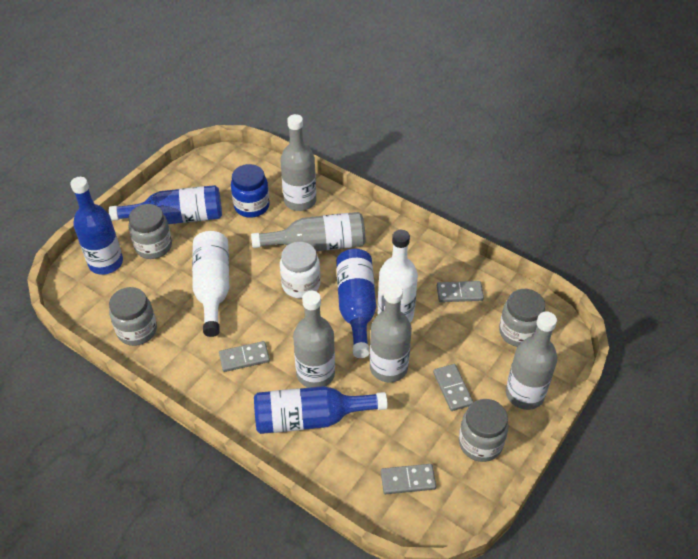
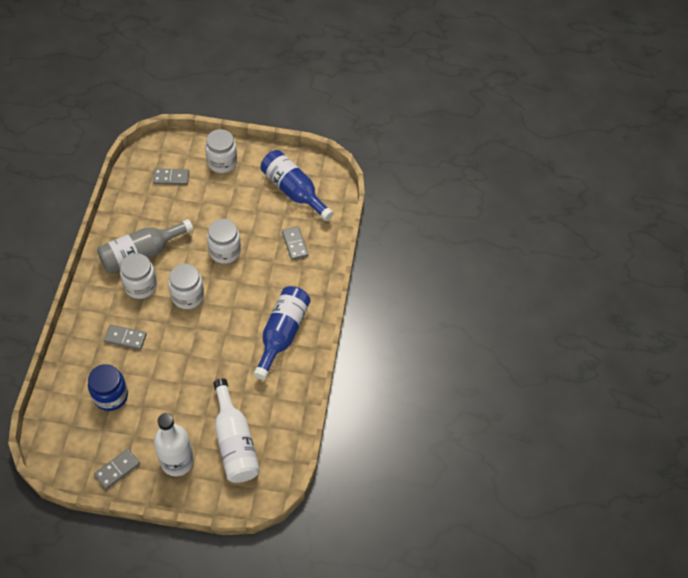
blue bottle: [70,177,123,275] [109,185,222,224] [254,386,388,434] [336,249,376,358] = 4 -> [253,286,310,380] [261,150,334,221] = 2
grey bottle: [251,212,365,251] [280,114,316,211] [293,291,335,388] [370,284,412,383] [506,311,557,410] = 5 -> [97,219,193,274] = 1
grey jar: [109,287,157,346] [129,204,172,259] [459,399,509,462] [499,289,545,347] = 4 -> none = 0
white jar: [280,242,321,298] = 1 -> [120,253,157,299] [168,264,204,309] [205,129,237,173] [207,219,241,264] = 4

